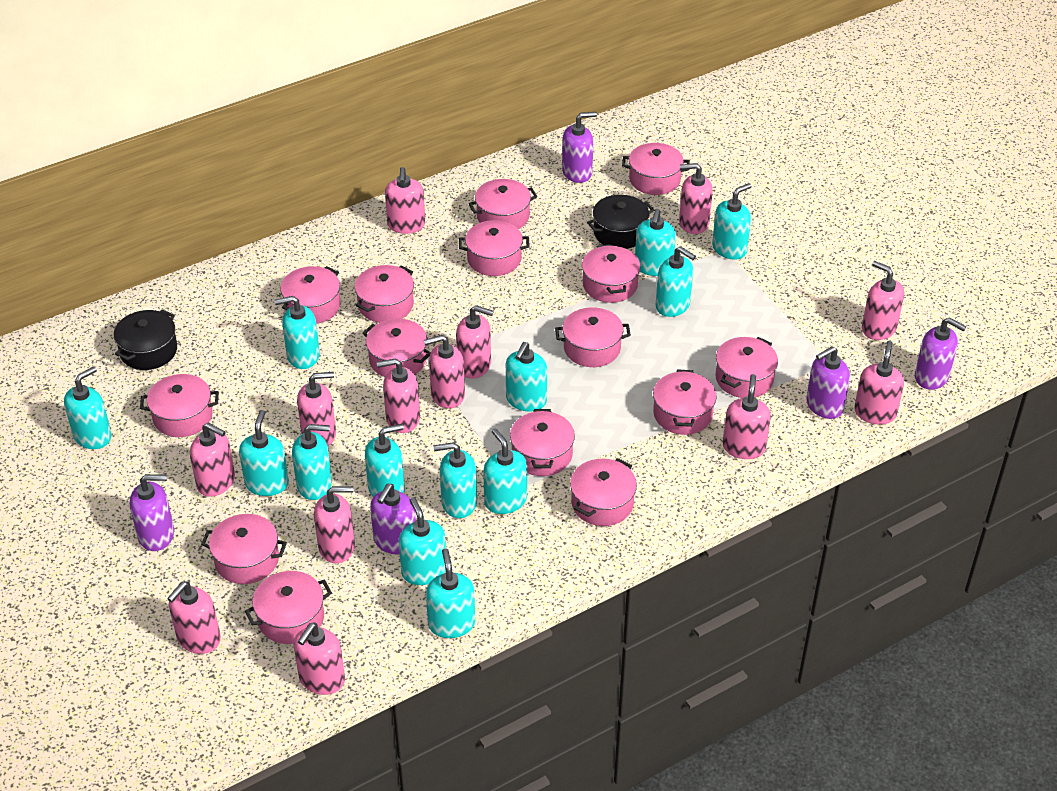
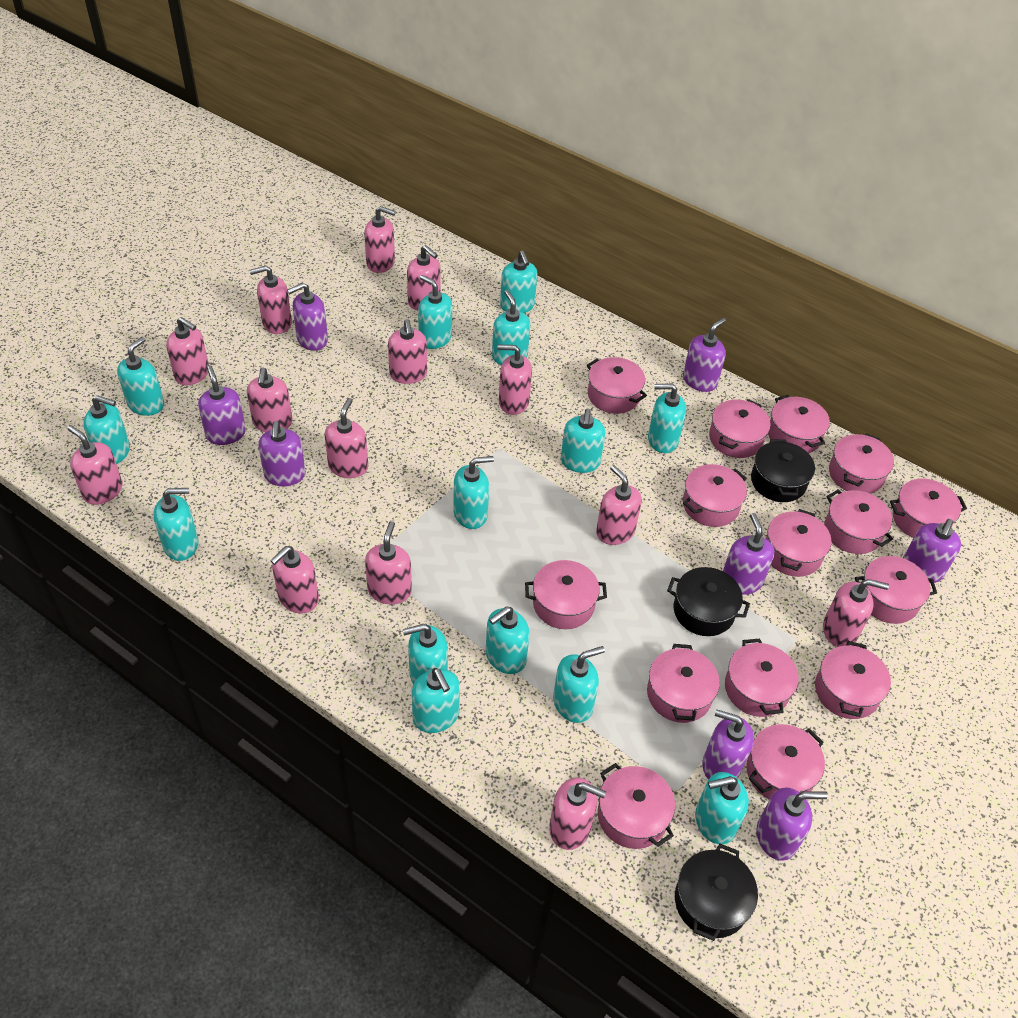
black pot: [114,309,177,370] [587,195,654,249] = 2 -> [667,567,750,636] [675,844,758,941] [751,439,815,502] = 3
pink soap dispenser: [167,581,221,654] [190,423,235,497] [294,623,345,695] [297,372,336,446] [314,486,355,563] [377,358,420,433] [385,167,425,234] [424,335,465,409] [456,305,494,379] [679,163,713,234] [723,374,771,459] [854,341,904,424] [862,261,904,340] = 13 -> [68,425,123,505] [166,317,209,385] [247,367,292,432] [249,265,292,334] [270,546,319,613] [324,398,368,478] [364,206,396,273] [365,521,412,604] [388,319,427,384] [407,245,440,310] [498,345,532,415] [549,777,606,850] [596,465,642,545] [823,579,889,647] = 14
purple soap dispenser: [130,474,174,551] [370,484,416,555] [562,112,597,183] [806,346,850,419] [915,317,967,390] = 5 -> [198,365,246,445] [258,421,306,486] [287,282,328,351] [683,318,726,392] [702,709,754,780] [723,513,774,595] [757,787,828,861] [903,519,961,583] = 8
turquoise soap dispenser: [64,366,112,449] [239,410,289,496] [274,296,320,369] [292,424,332,500] [365,424,405,497] [399,497,446,585] [426,548,475,638] [434,442,477,518] [483,428,527,514] [506,342,547,412] [635,209,676,276] [656,247,696,317] [712,183,751,260] = 13 -> [83,395,130,464] [117,337,164,416] [153,488,199,561] [403,624,448,685] [412,668,460,733] [418,275,452,349] [453,456,494,529] [486,607,530,674] [492,290,530,365] [500,250,537,313] [553,646,605,723] [561,408,605,473] [648,384,686,453] [695,772,749,844] = 14

